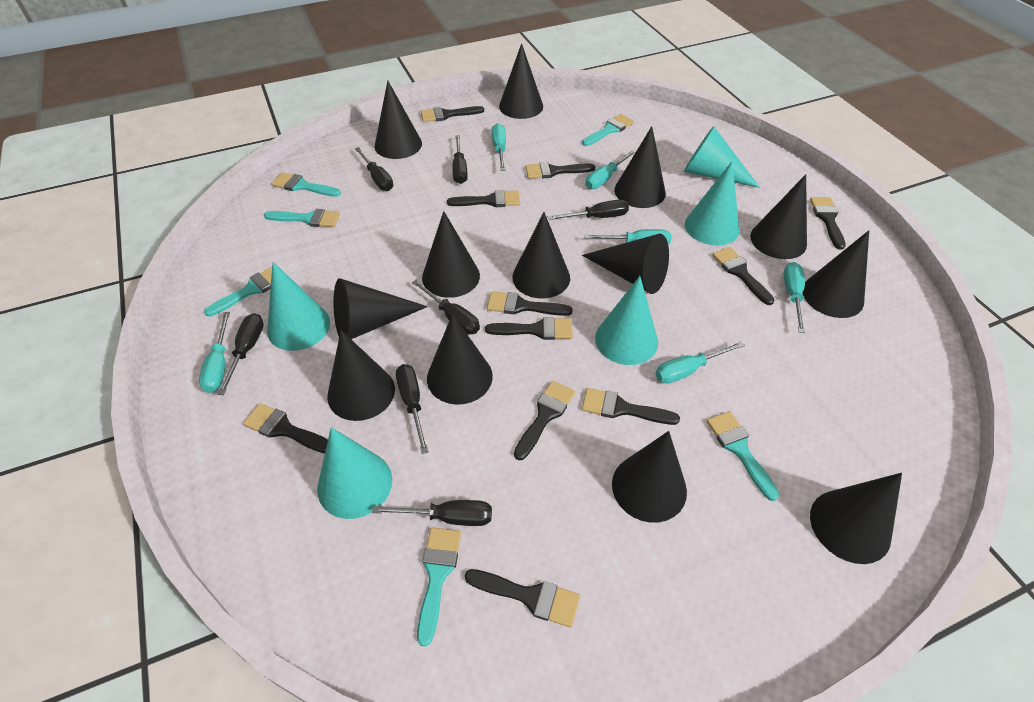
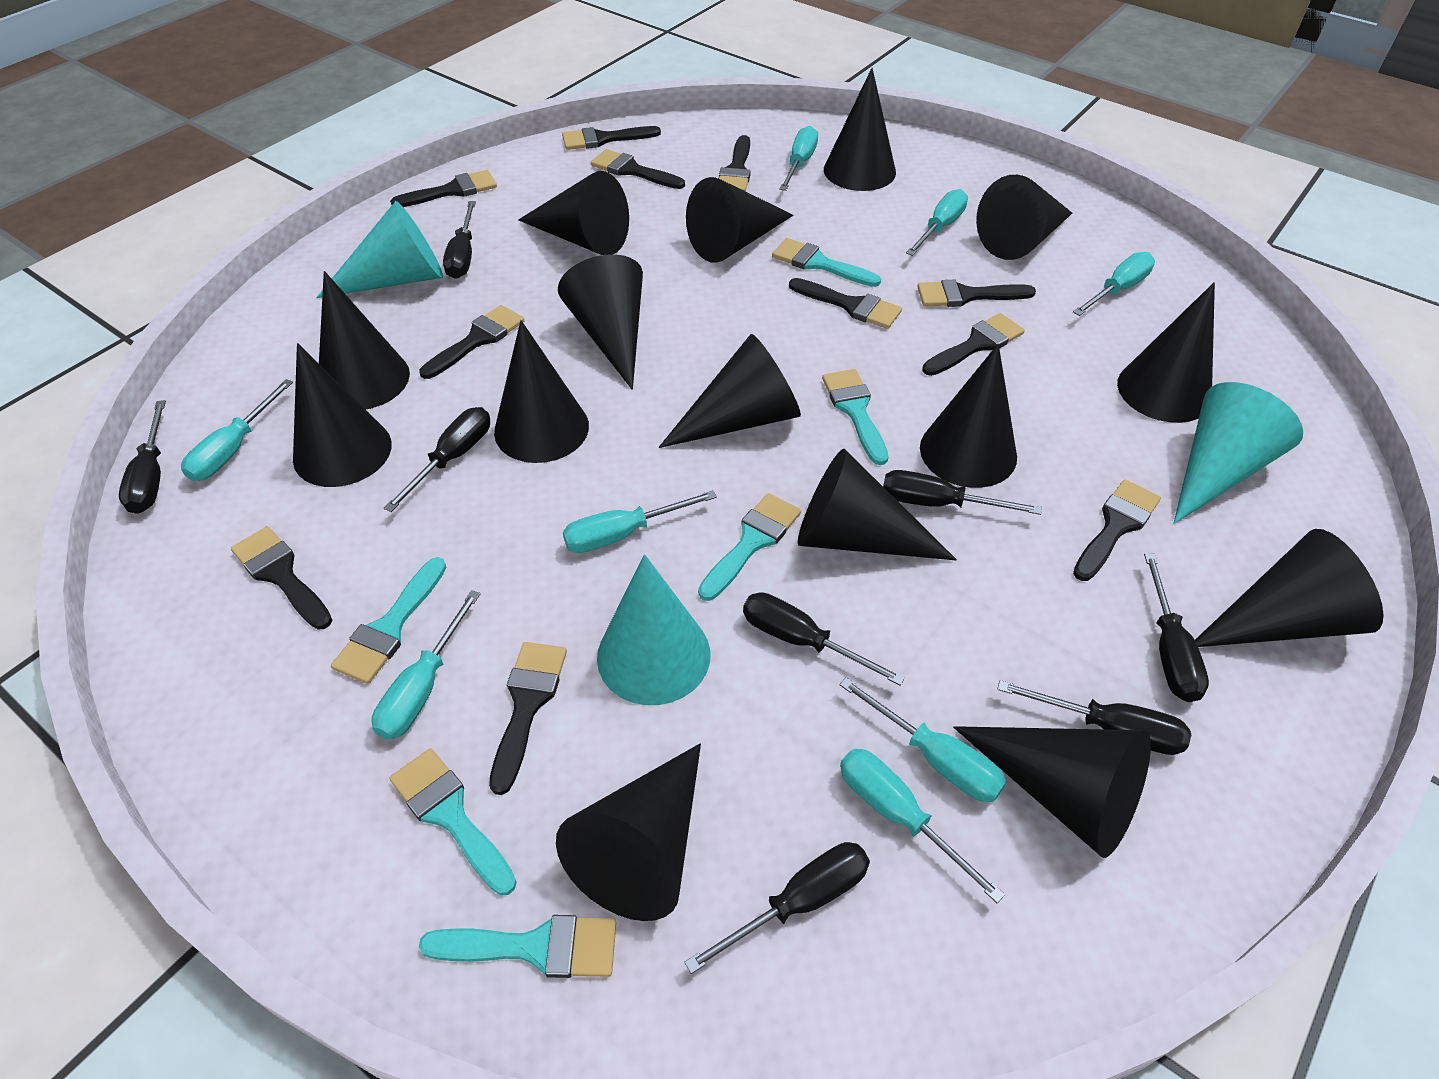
black cone: [327,330,395,421] [333,278,428,339] [374,81,422,159] [422,211,480,298] [427,314,493,405] [499,43,543,119] [512,212,570,298] [582,233,669,294] [612,431,687,523] [614,126,666,208] [750,174,807,259] [802,230,869,318] [810,473,902,564] = 13 -> [293,343,392,487] [319,271,410,409] [494,320,589,463] [518,171,629,255] [556,743,701,921] [558,254,643,390] [659,334,801,448] [686,177,794,263] [798,449,957,560] [824,68,896,191] [920,344,1017,488] [953,726,1151,858] [976,175,1072,260] [1117,282,1215,423] [1195,529,1384,647] = 15
black screwdriver: [217,313,264,395] [355,147,393,191] [372,500,492,526] [396,364,429,454] [412,280,480,334] [452,135,468,184] [548,200,629,220] = 7 -> [119,400,166,514] [384,407,490,512] [443,201,476,279] [684,842,870,974] [743,592,905,685] [883,470,1042,515] [997,680,1191,755] [1144,553,1209,702] = 8
turquoise cone: [267,262,330,351] [317,427,392,519] [595,276,658,365] [683,126,760,188] [685,161,739,245] = 5 -> [316,201,443,298] [597,554,710,705] [1173,382,1303,524] = 3
turquoise screwdriver: [199,312,230,393] [492,123,506,171] [585,150,636,189] [585,229,671,244] [655,342,745,383] [784,262,805,333] = 6 -> [181,379,293,481] [372,590,480,740] [563,490,717,553] [779,126,818,191] [839,677,1007,802] [840,749,1005,903] [906,189,968,256] [1073,252,1155,316] = 8

